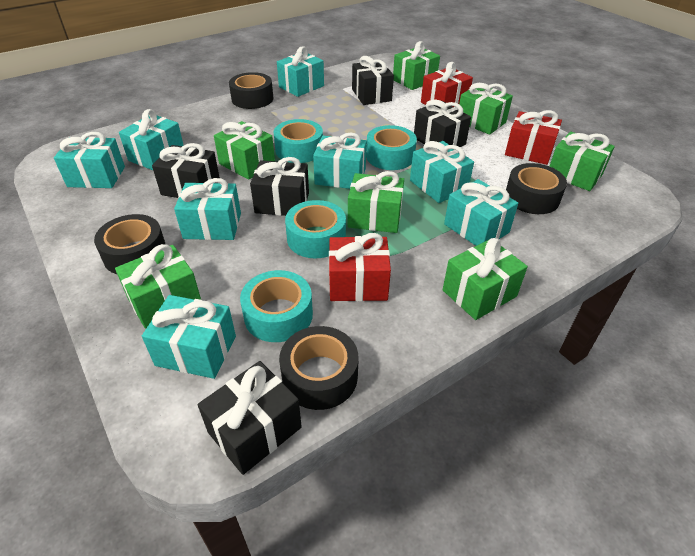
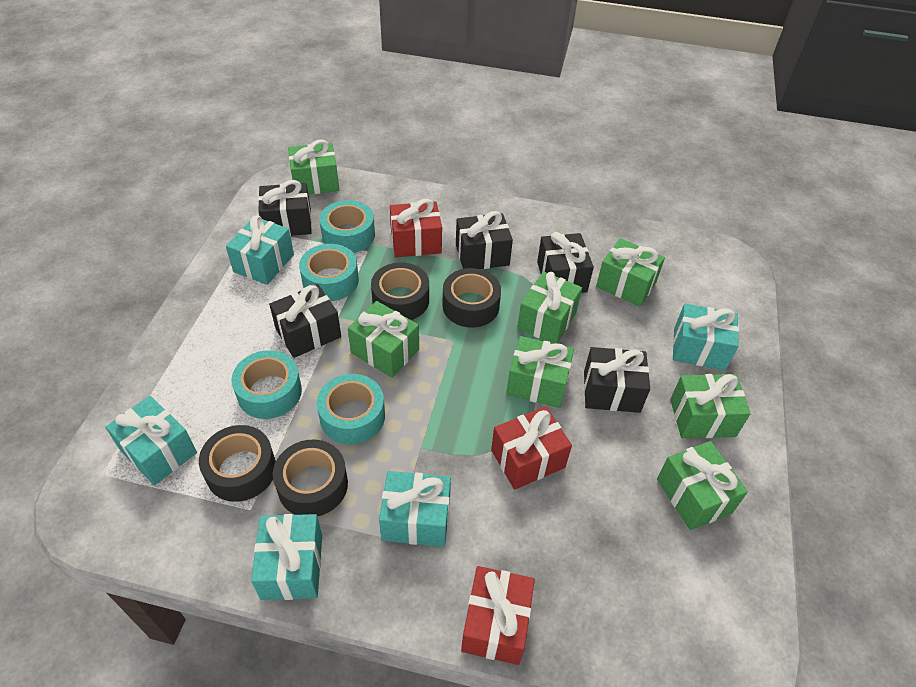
turquoise gift: [54,132,125,188] [119,109,184,170] [142,295,236,379] [174,178,241,240] [277,46,324,97] [313,132,367,189] [410,141,474,203] [444,179,518,246] = 8 -> [105,396,197,485] [226,215,294,285] [251,514,322,600] [379,471,451,547] [673,303,739,370] = 5

